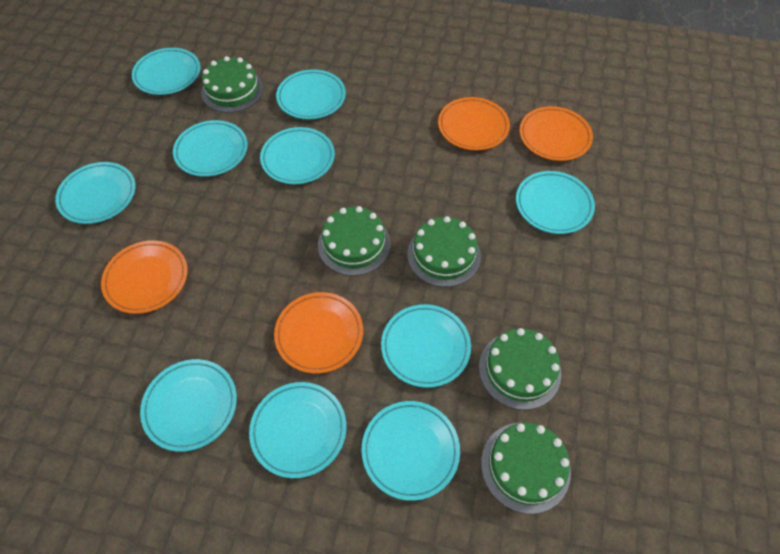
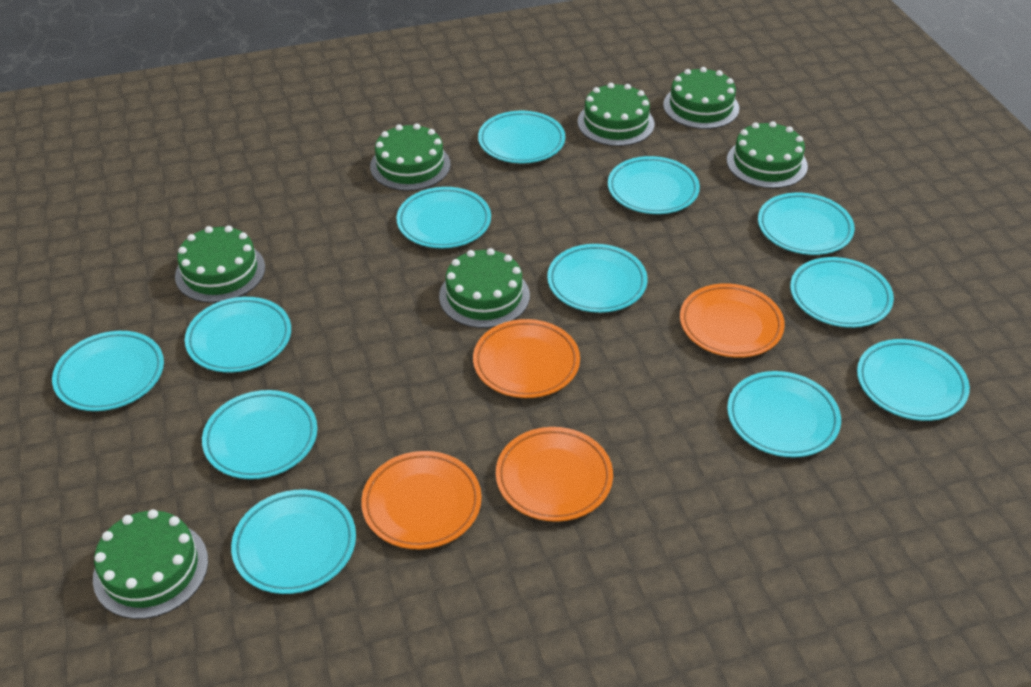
green cake: [201,56,263,113] [318,206,391,276] [407,216,481,287] [479,328,561,410] [481,422,571,514] = 5 -> [93,509,208,619] [175,226,265,303] [370,124,450,191] [439,248,530,328] [578,83,654,146] [663,67,739,129] [727,121,808,188] = 7
turquoise plate: [55,162,136,224] [132,48,201,95] [140,359,237,452] [173,120,248,177] [249,382,346,478] [260,127,335,184] [276,69,346,119] [362,401,460,501] [381,304,471,388] [516,171,595,234] = 10 -> [52,331,164,411] [185,297,291,373] [202,390,318,479] [231,490,356,594] [396,187,491,248] [478,111,565,163] [547,244,647,313] [608,156,700,214] [727,371,841,457] [758,193,855,255] [790,257,894,328] [857,339,970,421] = 12

